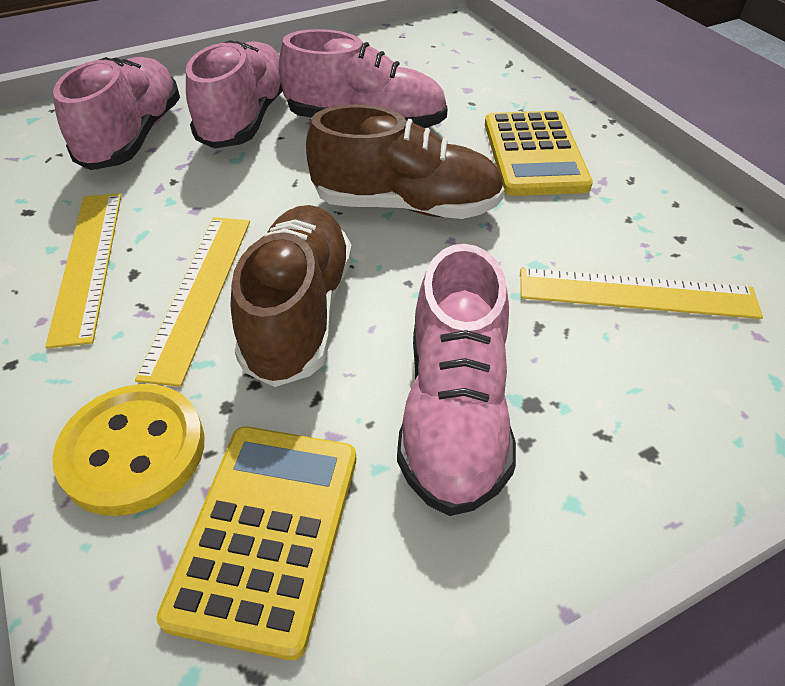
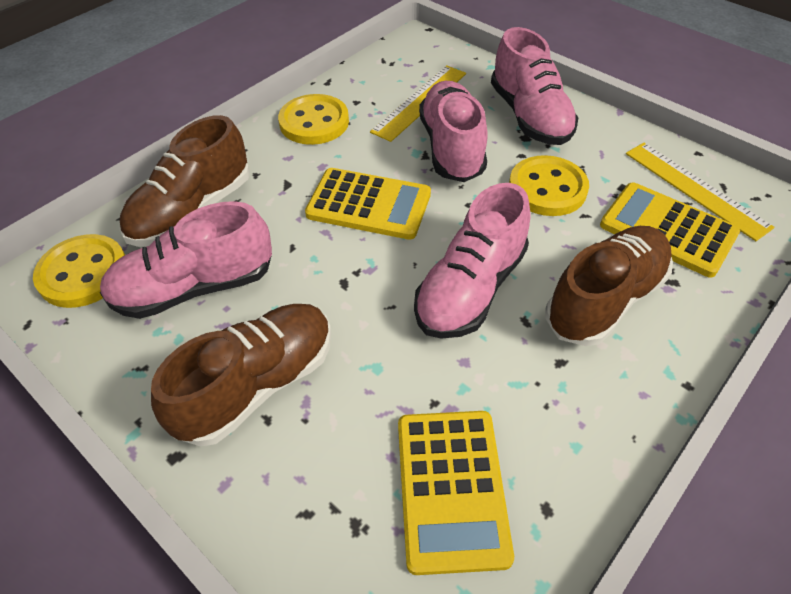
brown shoe: [231,205,352,387] [306,105,505,219] = 2 -> [120,115,250,247] [151,304,331,447] [546,226,673,346] = 3
yellow button: [52,384,204,516] = 1 -> [33,234,125,308] [278,94,349,145] [509,155,589,216] = 3
yellow calculator: [156,426,356,660] [485,111,593,196] = 2 -> [305,168,431,240] [398,411,514,575] [600,183,740,278] = 3
yellow ruler: [45,193,122,349] [135,217,250,387] [521,268,763,319] = 3 -> [370,65,466,142] [626,143,775,241] = 2

